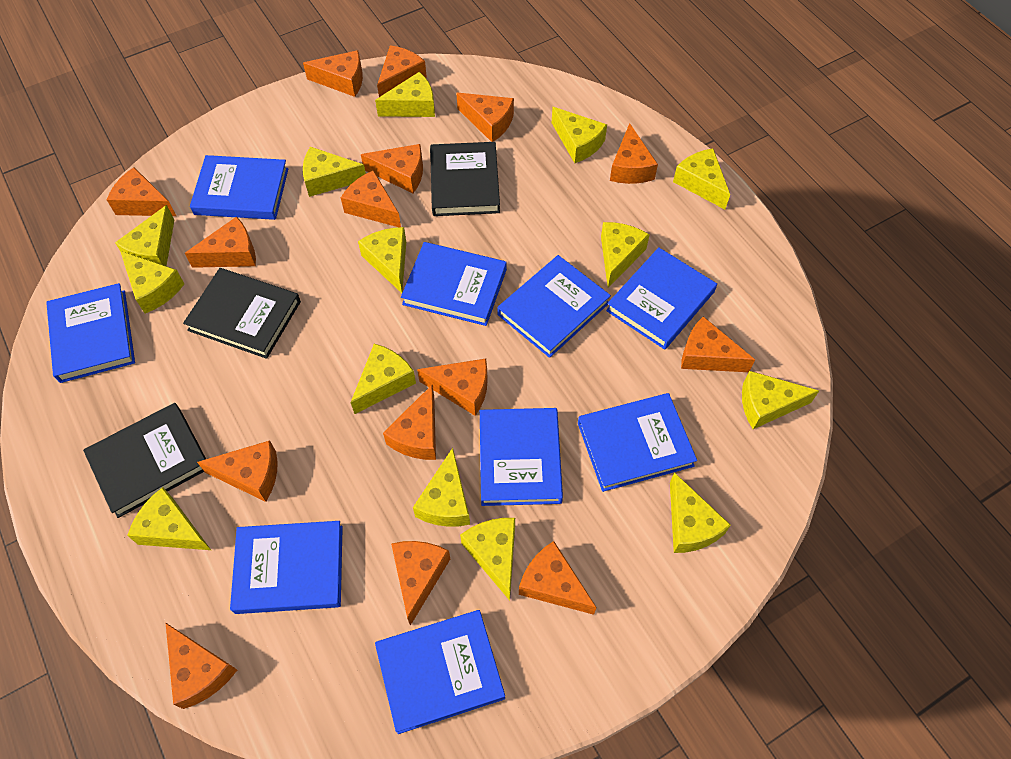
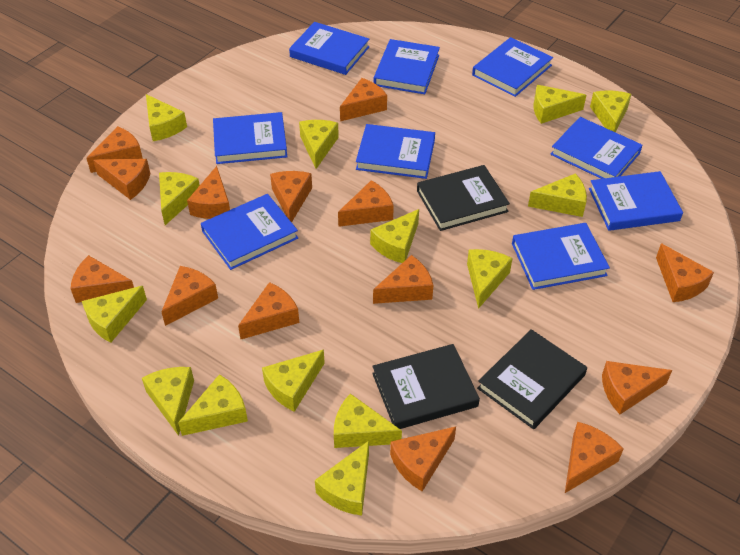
orange cheese: [107,167,176,216] [165,622,237,709] [185,216,256,268] [197,440,278,502] [303,50,363,97] [341,170,401,227] [361,144,423,193] [377,45,427,97] [383,385,436,460] [391,541,450,626] [417,359,488,416] [456,93,514,142] [519,541,597,615] [610,123,658,184] [681,316,755,372] = 15 -> [70,255,134,303] [86,126,143,173] [93,159,150,200] [162,266,218,326] [187,166,230,219] [238,282,299,339] [270,171,312,222] [338,180,394,227] [340,78,387,121] [373,255,433,304] [390,426,456,491] [565,422,623,493] [602,361,672,414] [656,243,714,302] = 14

